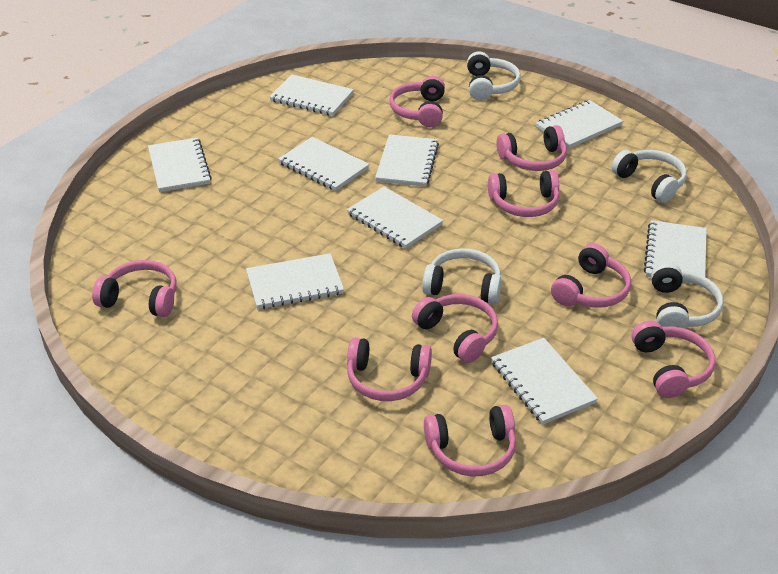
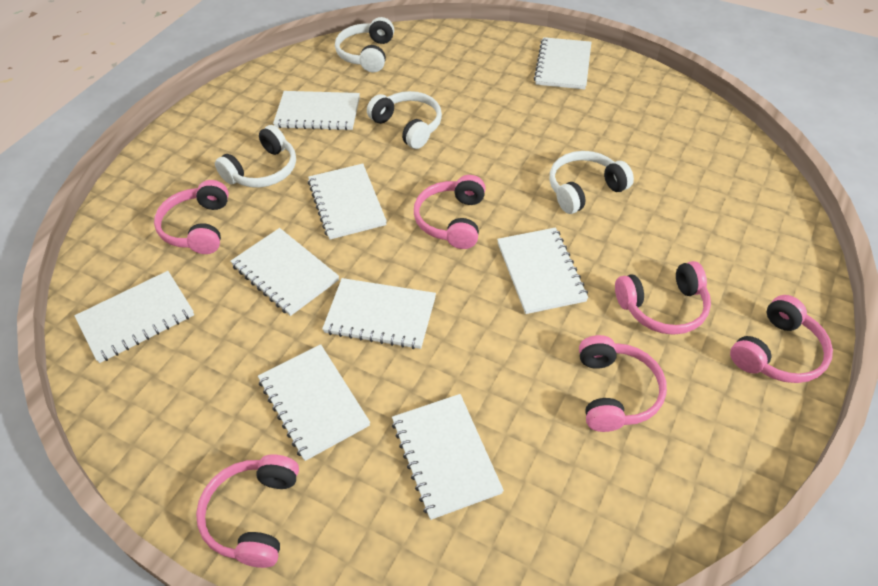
pink headphones: [92,260,177,317] [347,337,432,401] [389,76,445,127] [412,294,498,363] [424,405,516,477] [488,170,559,217] [497,125,567,171] [551,243,631,308] [631,321,715,398] = 9 -> [154,180,229,254] [196,454,299,568] [414,175,486,249] [579,335,667,432] [615,261,711,335] [730,295,833,383] = 6

